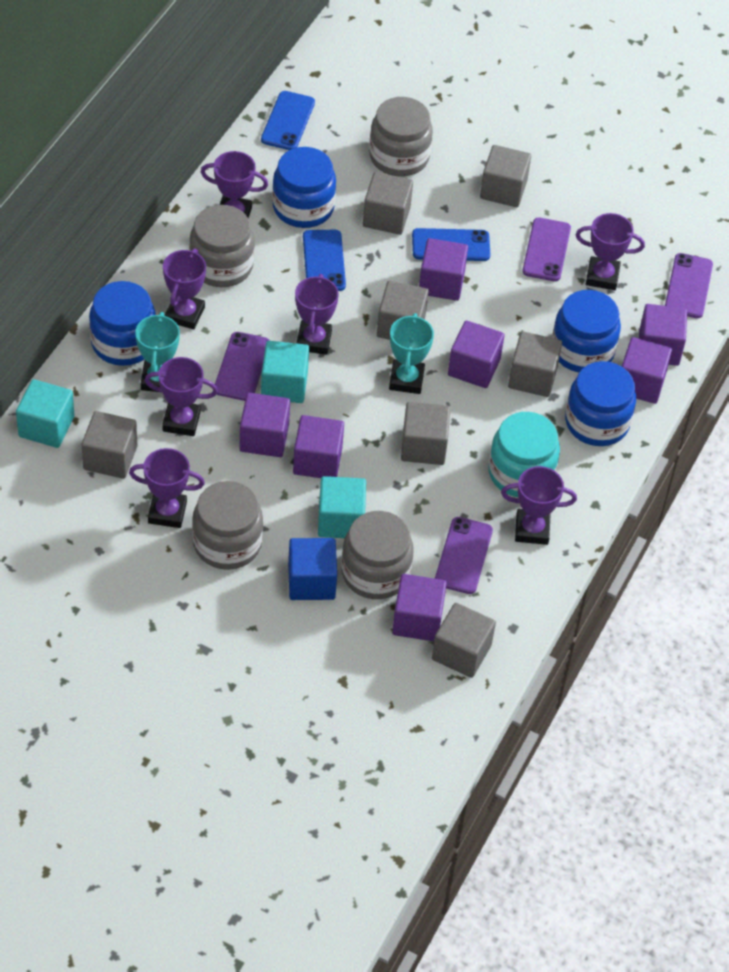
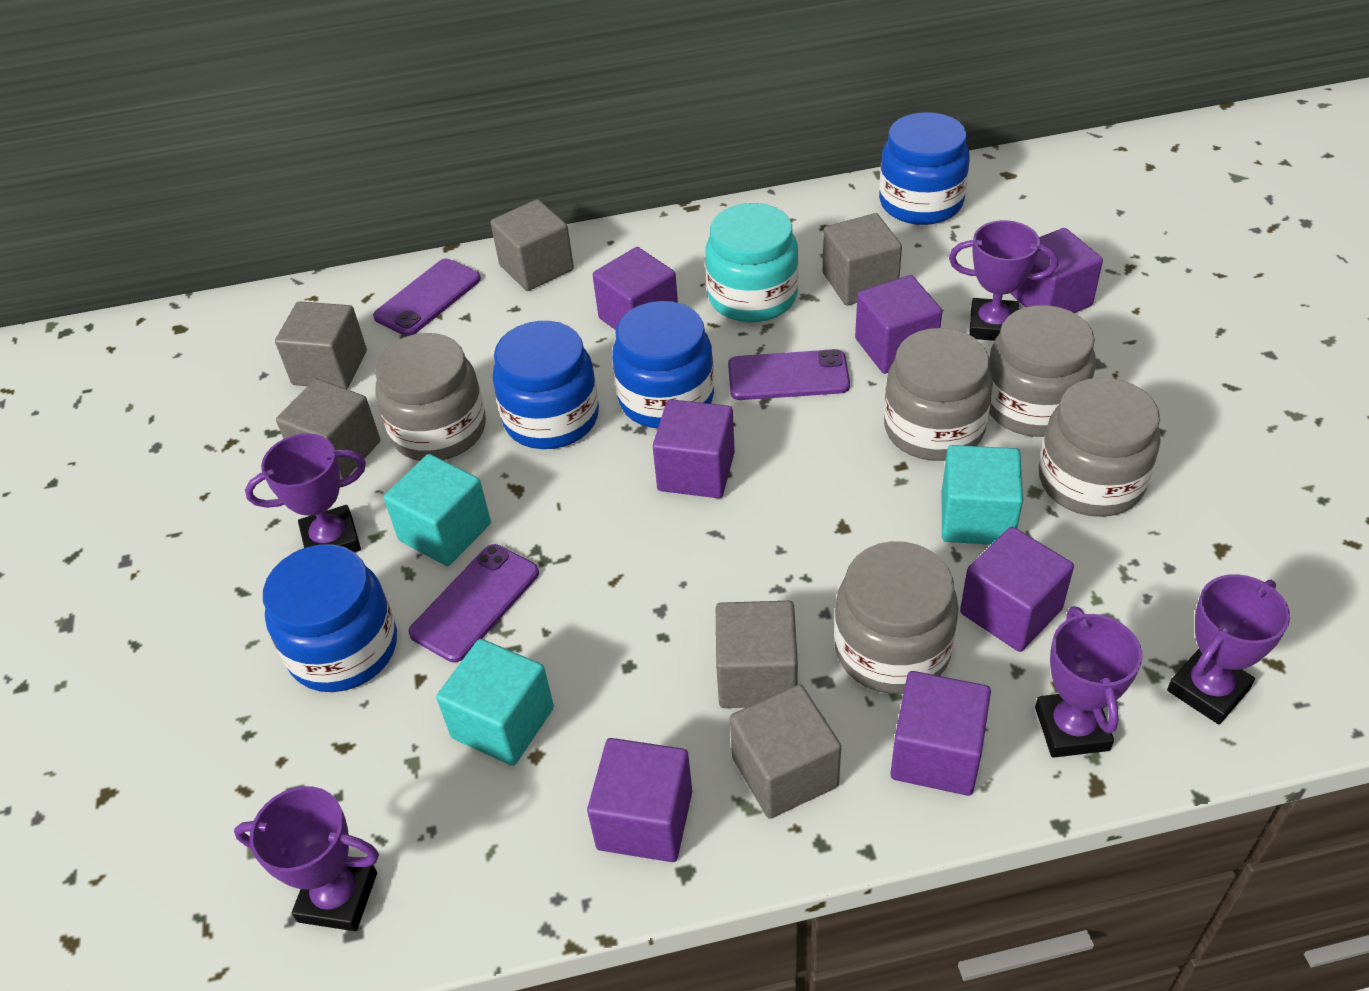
blue cube: [288,538,337,600] = 1 -> none = 0
blue phone: [261,91,315,150] [303,230,346,291] [412,228,490,261] = 3 -> none = 0
grey cube: [82,411,137,479] [363,172,413,235] [377,281,429,340] [401,402,450,465] [432,603,496,678] [480,145,531,207] [508,331,562,397] = 7 -> [275,301,367,389] [276,379,380,480] [491,199,574,291] [716,601,798,708] [730,684,841,819] [823,213,902,305] = 6
grey jar: [189,205,255,287] [192,481,263,570] [341,511,414,599] [369,97,433,177] = 4 -> [375,333,486,461] [834,541,959,694] [884,328,993,461] [989,305,1096,437] [1039,378,1161,517] = 5
purple phone: [215,332,270,401] [435,517,493,594] [522,217,571,281] [665,253,713,318] = 4 -> [373,259,481,336] [408,544,539,662] [728,349,850,400] = 3
purple trophy: [129,448,205,528] [145,357,218,436] [163,248,206,329] [201,151,268,218] [295,274,339,355] [501,466,577,545] [576,213,645,290] = 7 -> [234,786,379,931] [245,433,366,552] [949,220,1058,341] [1035,606,1142,758] [1167,574,1290,725] = 5
turquoise trophy: [135,312,180,392] [389,313,434,394] = 2 -> none = 0

